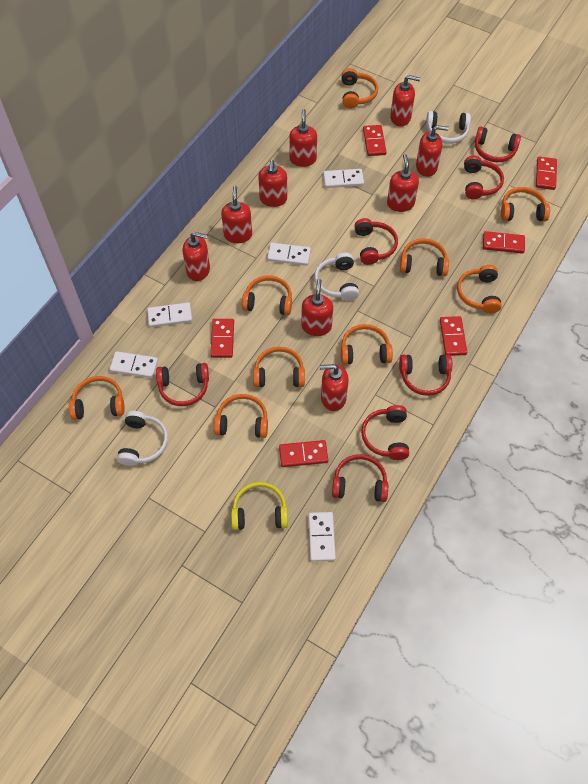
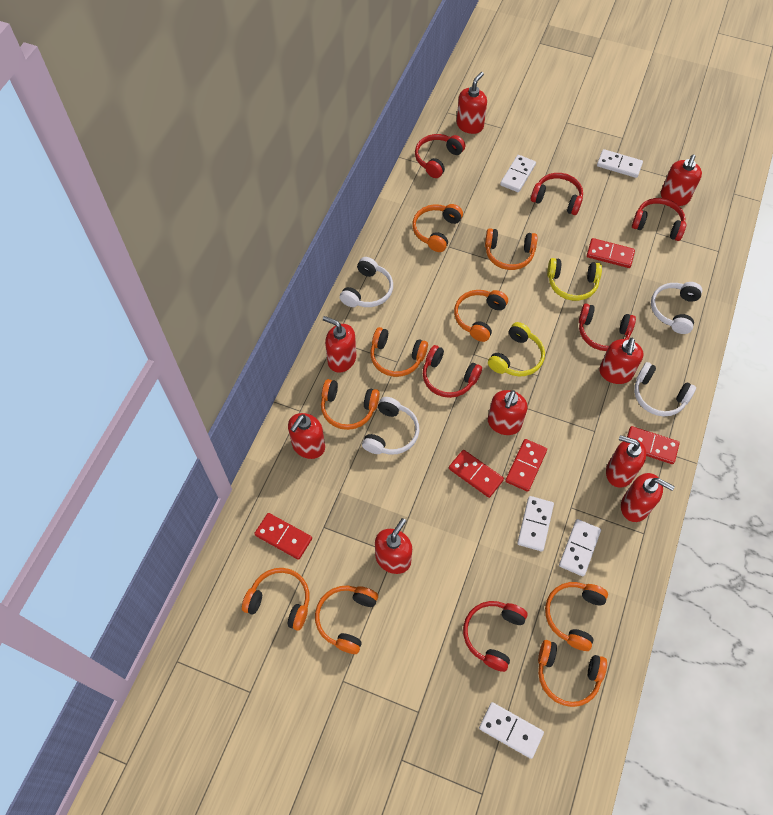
red domino: [210,319,234,358] [279,440,328,467] [363,125,386,156] [440,316,467,356] [483,231,525,254] [536,157,557,190] = 6 -> [254,513,312,560] [449,450,504,498] [505,439,547,492] [587,238,635,268] [627,426,680,464] = 5
red headphones: [156,363,209,406] [332,454,388,502] [354,218,398,265] [361,405,409,460] [399,354,452,396] [464,156,504,200] [475,127,521,162] = 7 -> [415,134,465,178] [423,345,482,398] [463,601,528,672] [531,173,583,215] [579,304,636,351] [632,198,686,241] = 6
white headphones: [117,411,168,466] [314,253,359,301] [426,111,471,144] = 3 -> [340,257,393,307] [362,397,419,455] [634,362,696,416] [651,282,703,334] = 4
yellow headphones: [231,482,288,530] = 1 -> [488,322,545,376] [547,258,602,301] = 2

